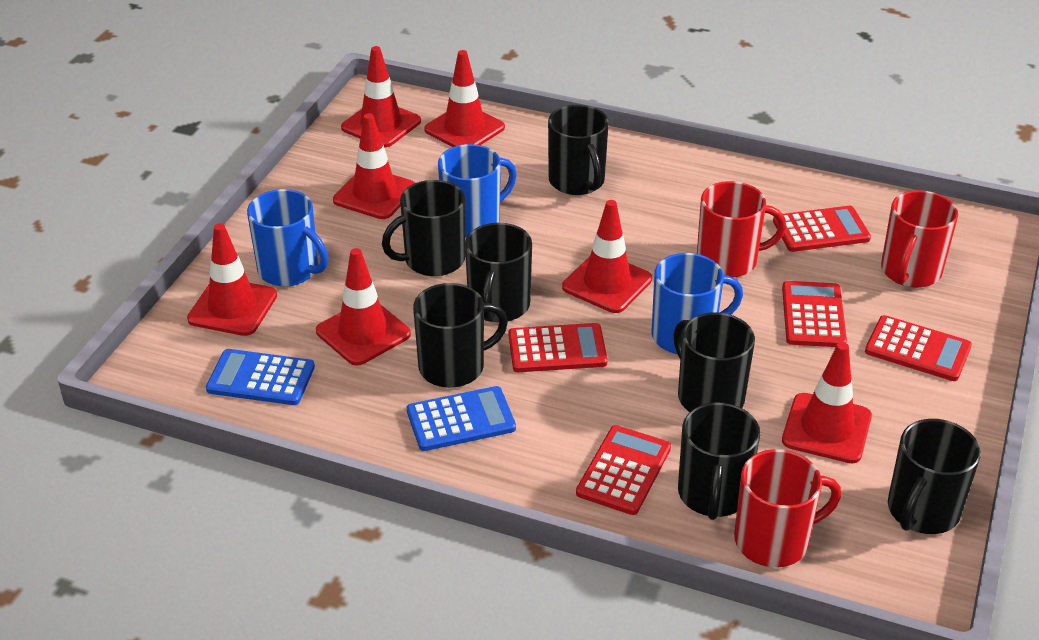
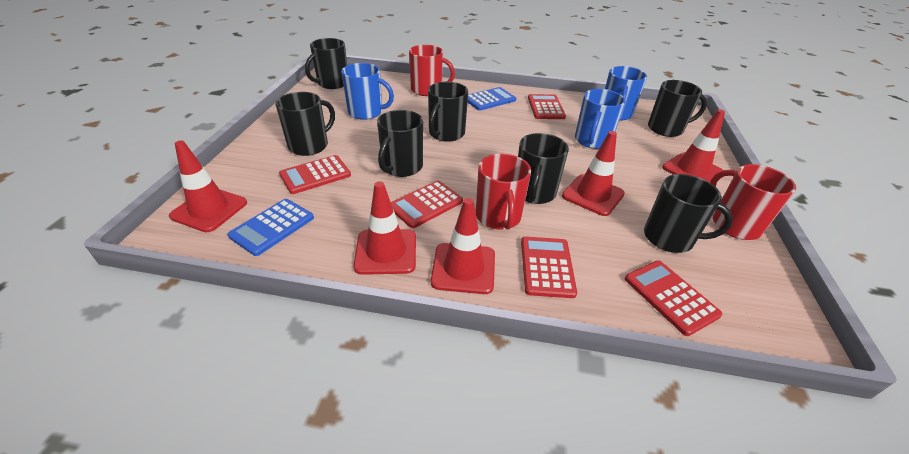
red traffic cone: [187,223,277,336] [316,248,411,366] [333,113,415,219] [341,46,421,147] [424,50,505,147] [562,200,652,313] [782,342,872,463] = 7 -> [169,141,247,232] [353,181,416,275] [431,198,495,294] [562,131,625,216] [662,110,725,182] = 5

